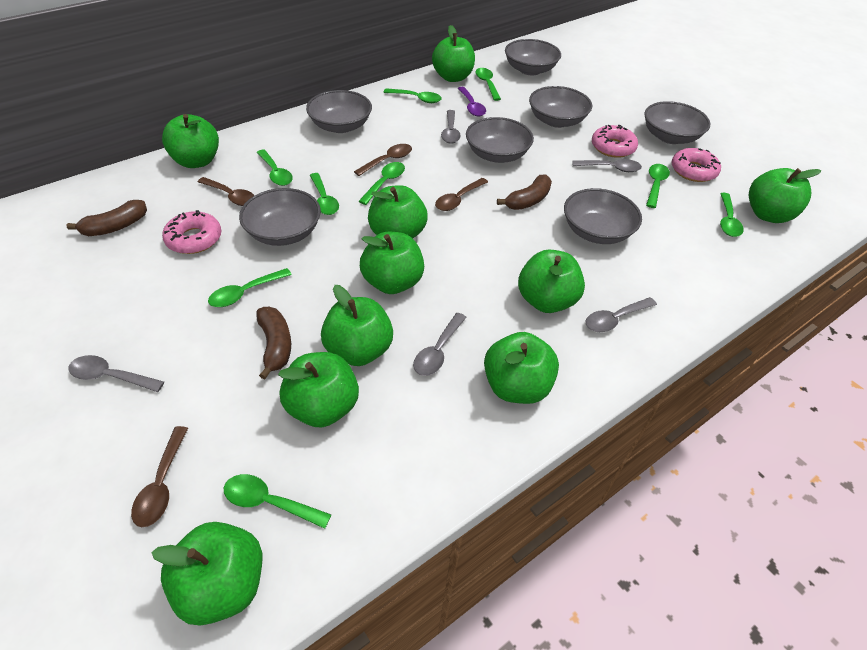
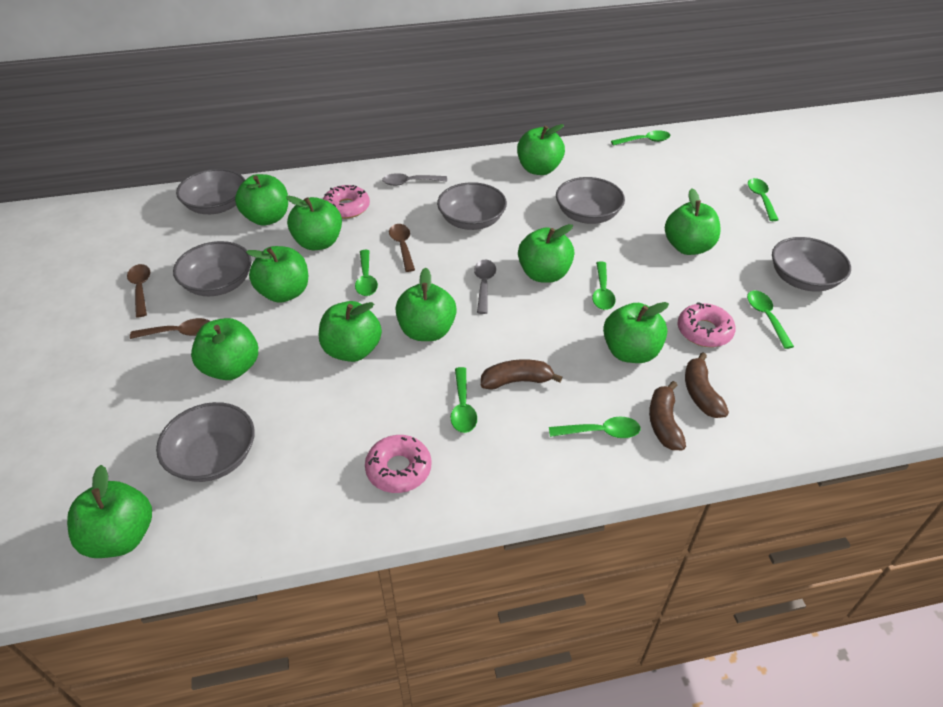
brown spoon: [131,426,188,527] [198,177,255,206] [354,144,412,176] [435,178,488,211] = 4 -> [127,264,150,317] [130,318,210,339] [389,224,415,272] = 3
green apple: [151,522,262,625] [162,114,219,168] [278,352,359,428] [321,285,393,366] [360,232,424,294] [368,185,428,239] [432,25,475,82] [484,332,559,404] [518,250,585,313] [749,168,821,223] = 10 -> [67,465,152,558] [191,318,258,380] [235,174,288,226] [246,246,308,303] [286,196,342,250] [319,301,382,362] [395,268,457,341] [517,124,565,175] [518,224,575,283] [603,302,669,363] [665,188,721,255] = 11
green spoon: [208,268,292,307] [224,474,331,529] [257,149,293,186] [310,173,339,215] [359,162,405,205] [383,88,442,103] [475,68,501,101] [646,164,670,208] [720,193,744,237] = 9 -> [355,250,378,296] [450,367,477,433] [549,417,641,438] [592,261,616,310] [611,130,670,145] [747,291,794,349] [748,178,779,221] = 7
grey bowl: [239,188,321,246] [306,90,372,133] [466,117,534,163] [505,39,561,75] [529,86,592,128] [564,188,642,244] [644,101,710,144] = 7 -> [156,402,255,482] [173,241,252,296] [176,169,245,214] [437,182,507,230] [556,177,625,224] [772,237,851,292] = 6
grey spoon: [69,355,164,392] [413,313,467,376] [441,110,461,144] [572,159,642,172] [586,297,657,332] = 5 -> [382,173,447,186] [474,260,496,314] = 2
purple spoon: [458,87,486,116] = 1 -> none = 0

